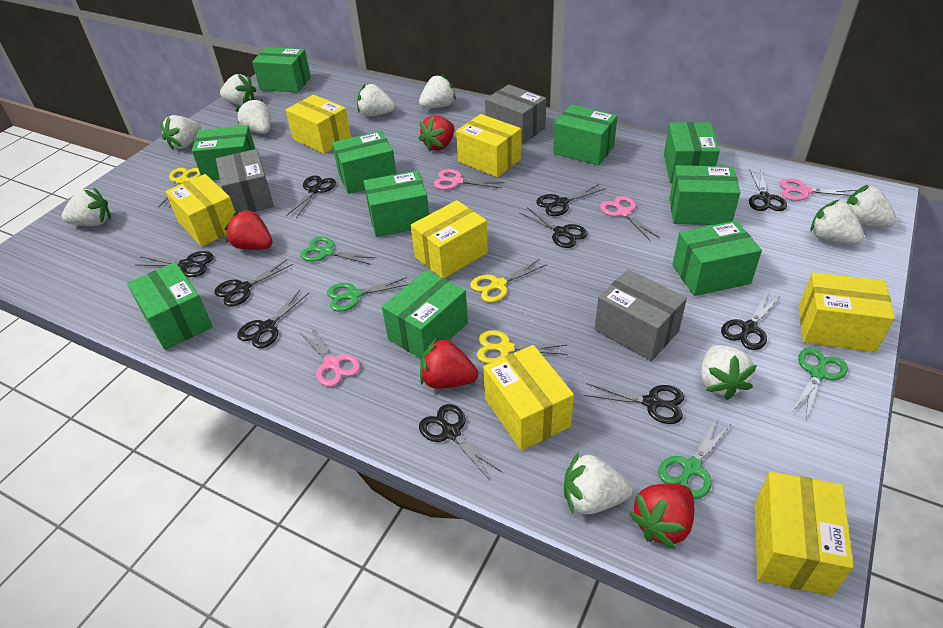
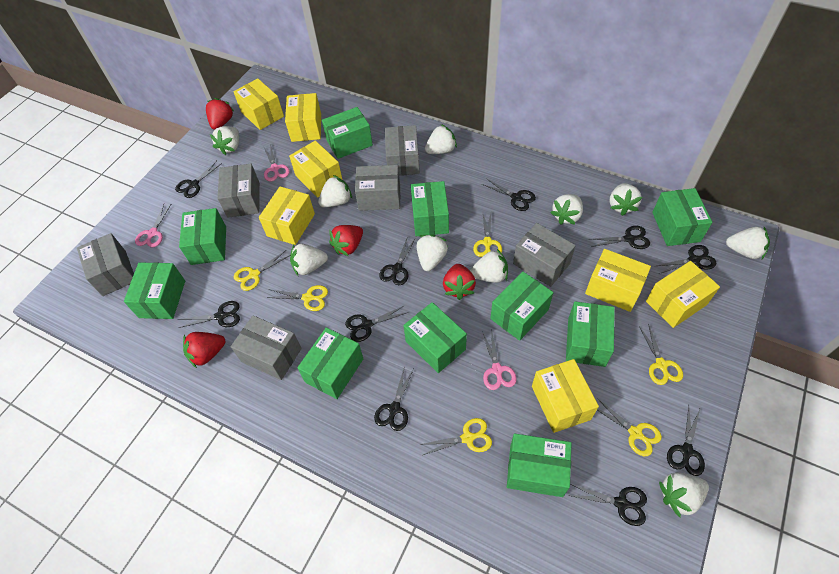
green scissors: [300,236,376,265] [327,277,408,312] [658,418,732,499] [791,348,848,419] = 4 -> none = 0
grey box: [216,149,274,213] [485,84,546,144] [595,269,687,361] = 3 -> [77,233,134,296] [217,164,260,218] [231,315,302,380] [355,165,400,211] [385,125,420,176] [513,223,576,287] = 6
pink scissors: [299,325,360,387] [434,169,504,190] [600,196,660,241] [779,179,856,201] = 4 -> [135,204,171,248] [263,144,290,182] [482,329,517,390] = 3
yellow scissors: [159,168,201,208] [470,259,546,303] [477,330,568,364] = 3 -> [234,250,290,291] [266,285,328,311] [419,418,492,455] [473,213,502,257] [597,398,662,456] [639,323,683,385] = 6

